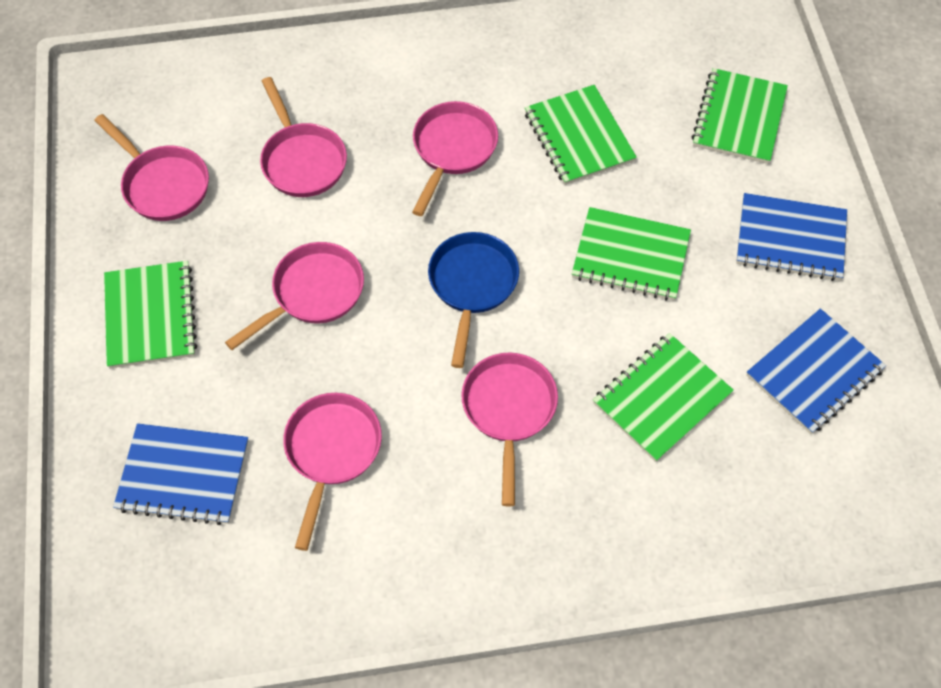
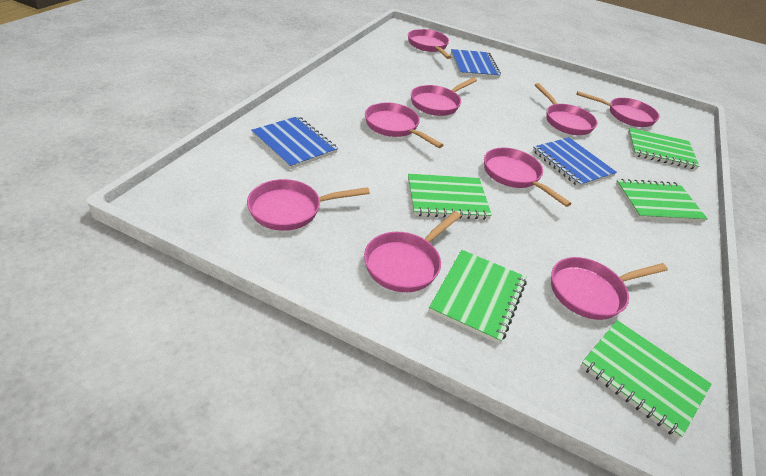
blue pan: [428,232,519,368] = 1 -> none = 0
pink pan: [94,114,209,221] [225,242,364,350] [260,77,347,197] [283,393,382,551] [412,101,498,216] [461,353,558,507] = 6 -> [247,179,370,231] [364,211,461,292] [365,102,443,148] [408,29,451,59] [411,77,477,116] [484,148,572,207] [535,83,598,135] [551,257,668,320] [577,91,660,127] = 9

